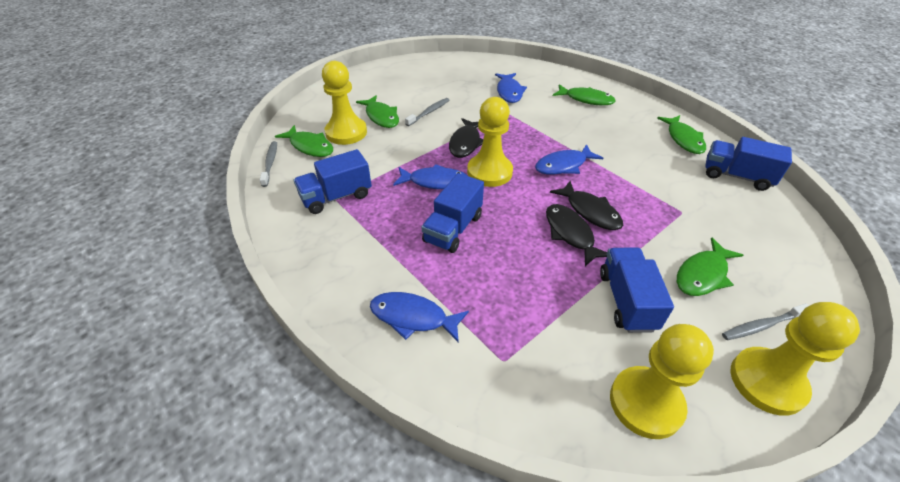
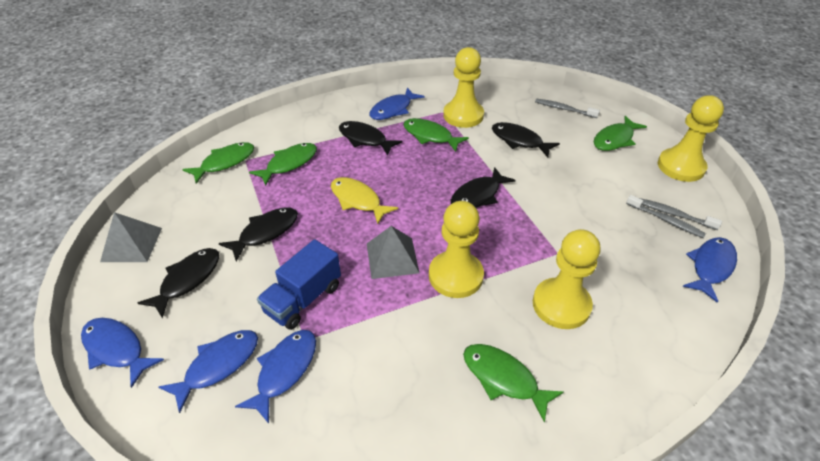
black fish: [449,118,483,158] [546,204,607,266] [550,181,623,230] = 3 -> [138,248,219,319] [219,207,298,261] [339,121,403,156] [451,167,516,208] [492,122,560,157] = 5
blue fish: [370,292,469,343] [393,164,468,189] [495,73,527,103] [535,144,603,175] = 4 -> [81,318,164,388] [159,330,258,413] [235,330,316,424] [370,88,425,120] [683,237,737,303] = 5
blue truck: [294,149,372,214] [422,173,484,253] [600,248,674,333] [705,137,792,191] = 4 -> [257,239,341,330] = 1
grey pyramid: none = 0 -> [100,212,162,262] [367,226,419,279] = 2
yellow fish: none = 0 -> [331,177,398,224] = 1

